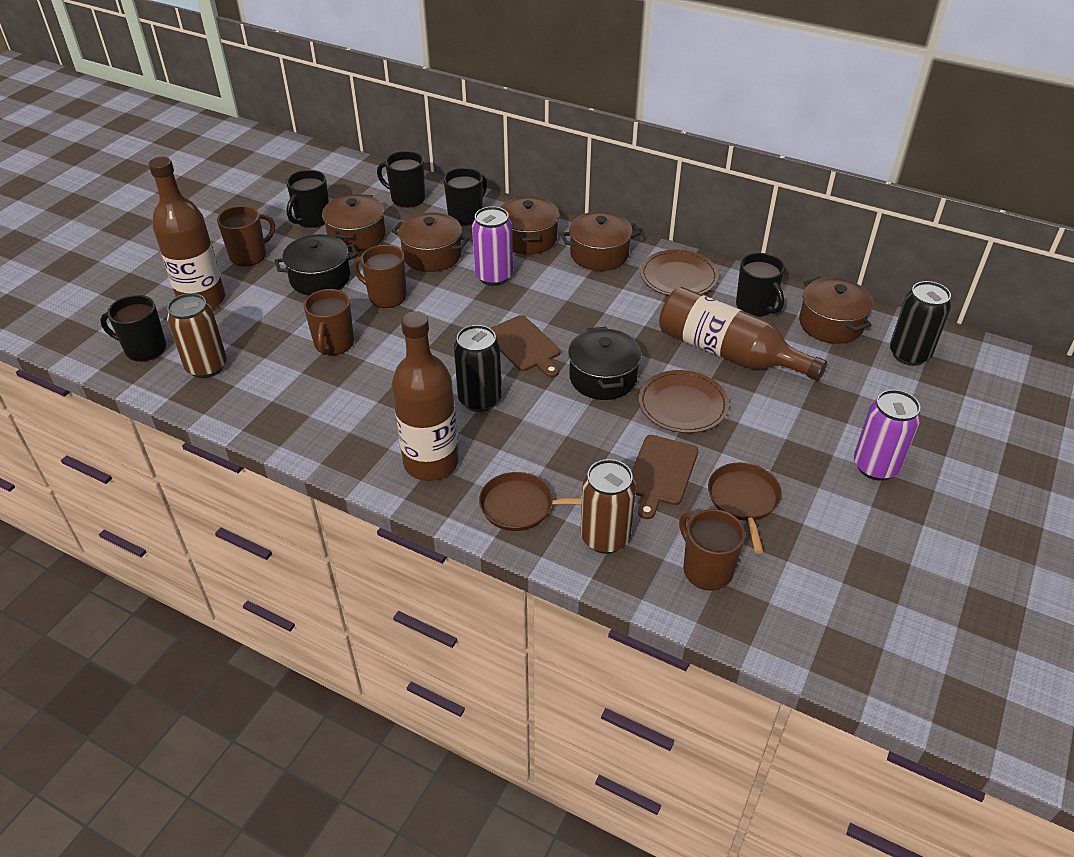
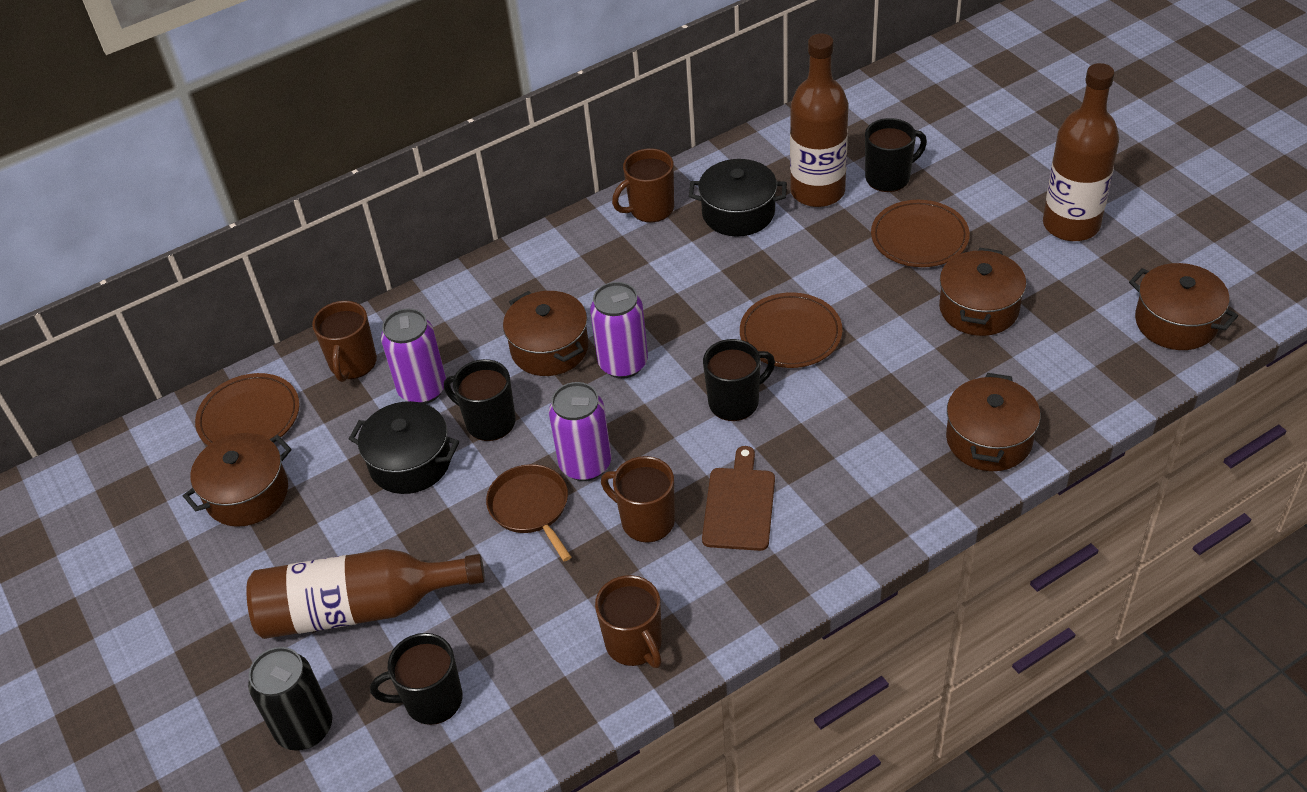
black can: [454,325,502,412] [890,281,951,366] = 2 -> [248,647,332,751] = 1
black mug: [100,295,166,362] [286,170,329,228] [377,151,425,208] [443,168,487,226] [736,253,785,317] = 5 -> [370,633,463,725] [444,359,516,441] [703,339,775,421] [865,118,927,192] = 4
brown can: [167,293,227,378] [580,459,636,554] = 2 -> none = 0
brown cutting board: [490,315,560,377] [631,435,698,519] = 2 -> [702,446,775,551] = 1
brown pan: [479,472,582,531] [708,462,782,554] = 2 -> [486,464,571,561] = 1
brown plate: [639,370,729,433] [640,250,719,296] = 2 -> [195,373,300,446] [740,292,842,368] [871,200,970,267] = 3
purple can: [472,206,513,286] [854,389,921,481] = 2 -> [381,308,446,404] [549,382,611,481] [590,282,648,379] = 3

